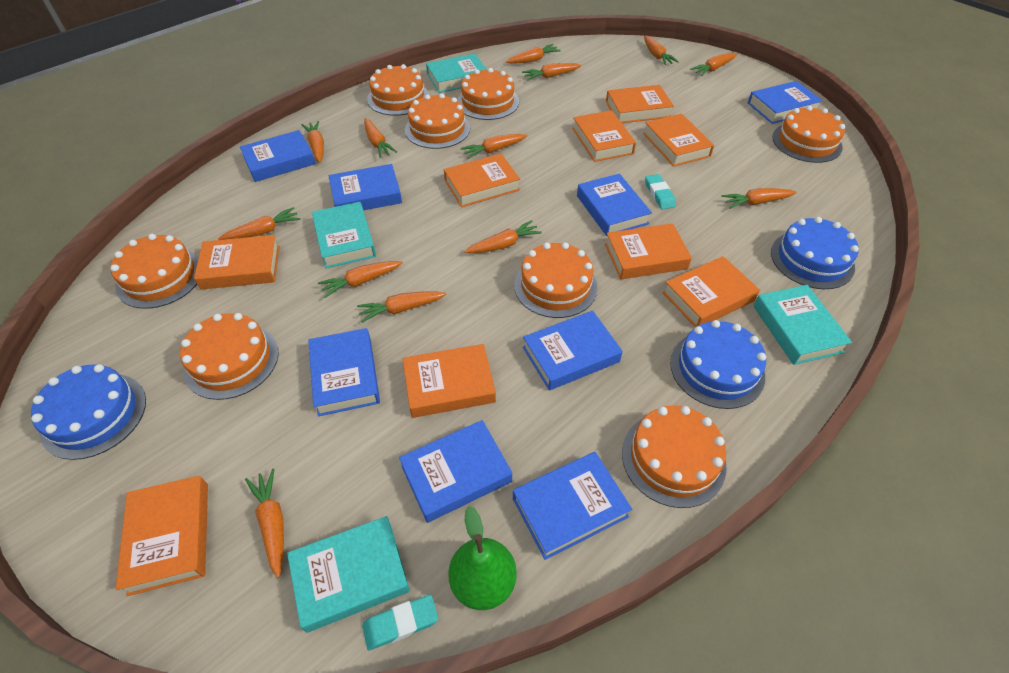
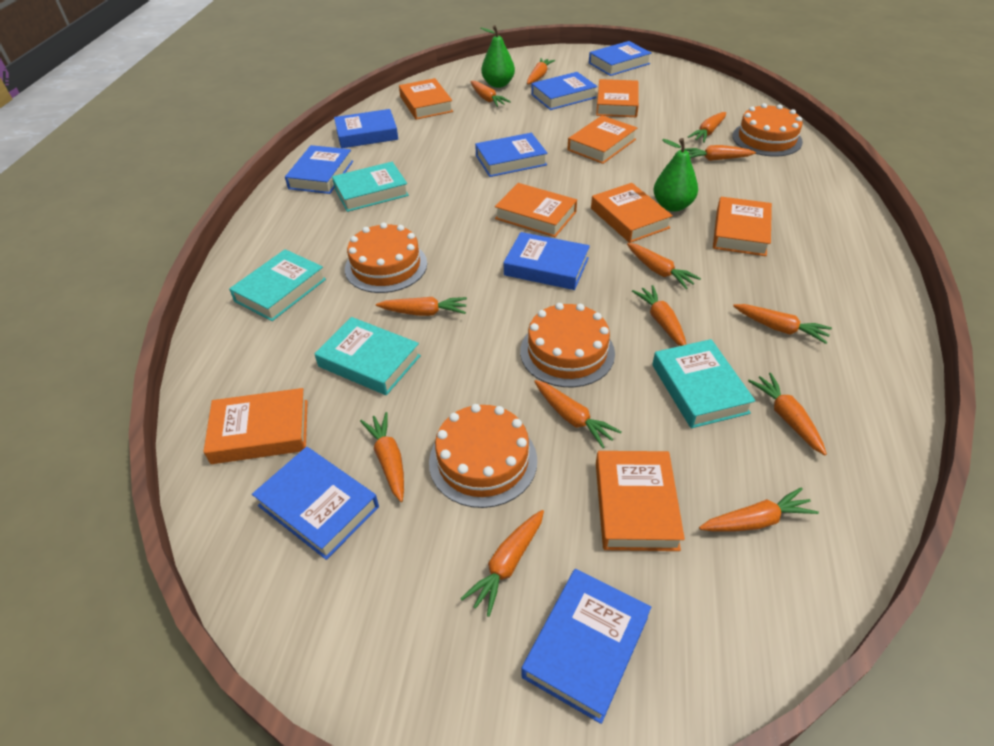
blue cake: [31,364,146,460] [670,320,766,409] [771,217,859,289] = 3 -> none = 0
green pear: [448,506,517,610] = 1 -> [480,25,515,88] [653,138,698,212] = 2
orange book: [115,476,208,596] [194,235,280,290] [402,344,496,418] [444,154,520,207] [572,110,636,162] [605,223,692,279] [606,85,674,123] [643,114,714,167] [662,256,760,327] = 9 -> [203,388,308,464] [399,78,453,120] [495,183,577,237] [568,115,637,164] [591,183,673,243] [596,79,639,117] [596,451,685,551] [713,197,772,256] = 8
orange cake: [111,234,199,309] [180,313,279,400] [367,64,429,116] [405,94,470,149] [457,68,519,120] [514,242,598,318] [622,405,727,508] [772,106,845,163] = 8 -> [345,222,427,293] [429,404,537,508] [520,303,615,387] [732,103,803,156] = 4
turquoise eraser: [362,595,438,650] [645,174,676,210] = 2 -> none = 0

